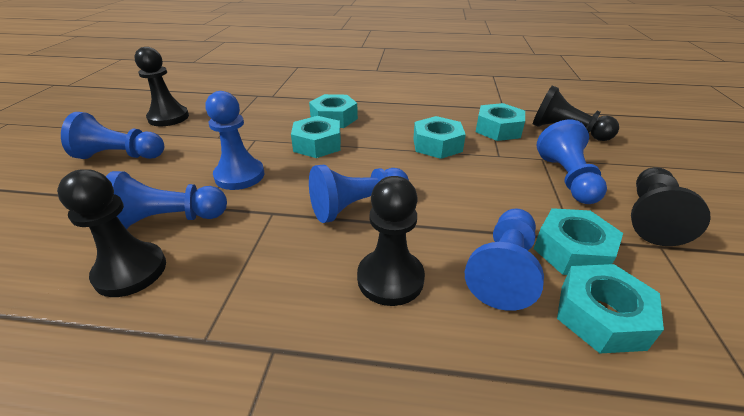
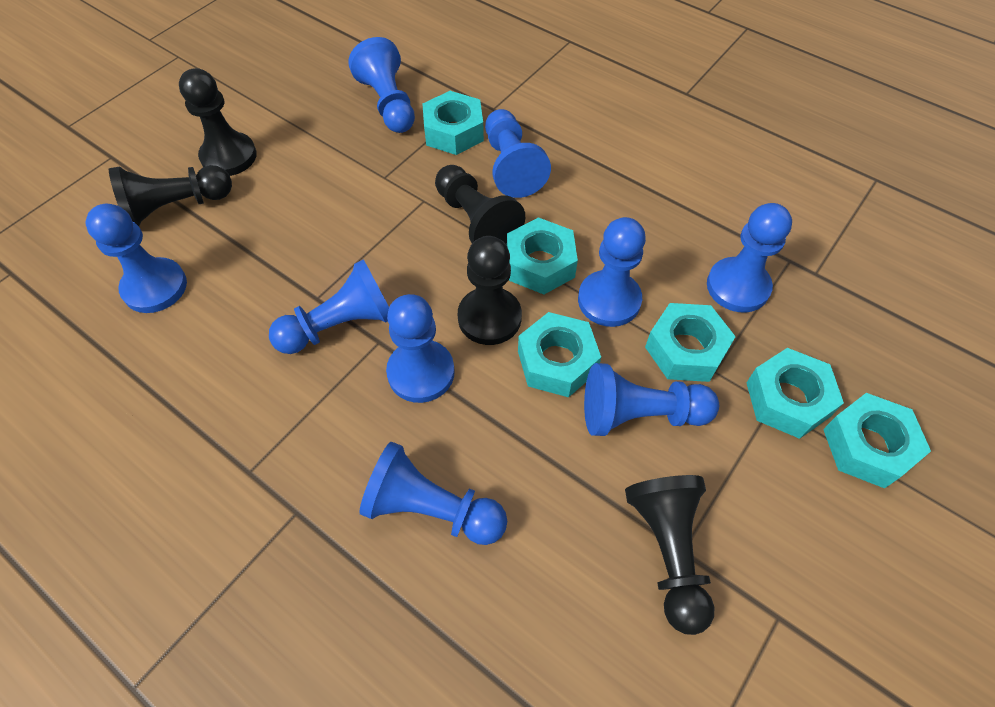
blue pawn: [61,112,164,159] [106,171,227,229] [205,91,264,190] [309,165,409,223] [465,209,544,311] [536,120,607,204] = 6 -> [86,204,187,313] [269,259,389,354] [348,37,415,133] [359,442,507,545] [386,294,455,403] [485,109,551,198] [578,217,646,327] [584,363,719,436] [707,203,792,312] = 9

